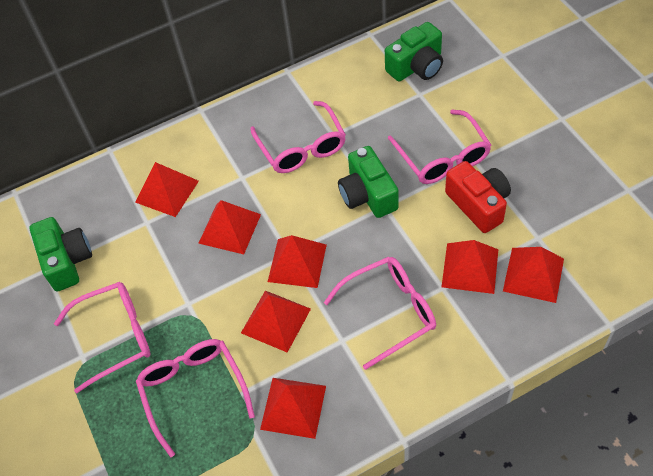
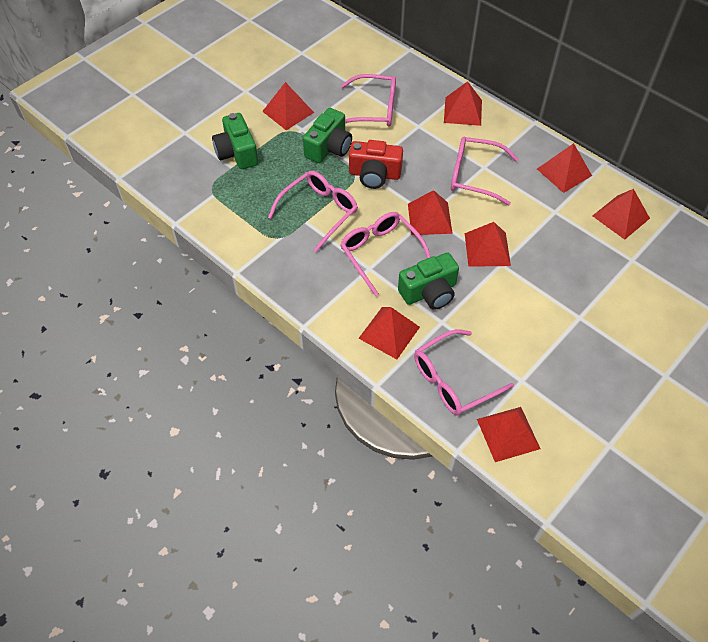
red pyramid: [135,162,199,217] [198,200,261,254] [241,291,311,353] [260,378,326,439] [268,235,327,288] [441,240,498,294] [503,247,564,303] = 7 -> [262,82,314,130] [358,307,420,359] [408,190,453,235] [444,81,482,126] [465,222,511,267] [477,407,540,462] [537,143,592,193] [593,189,650,240] = 8

